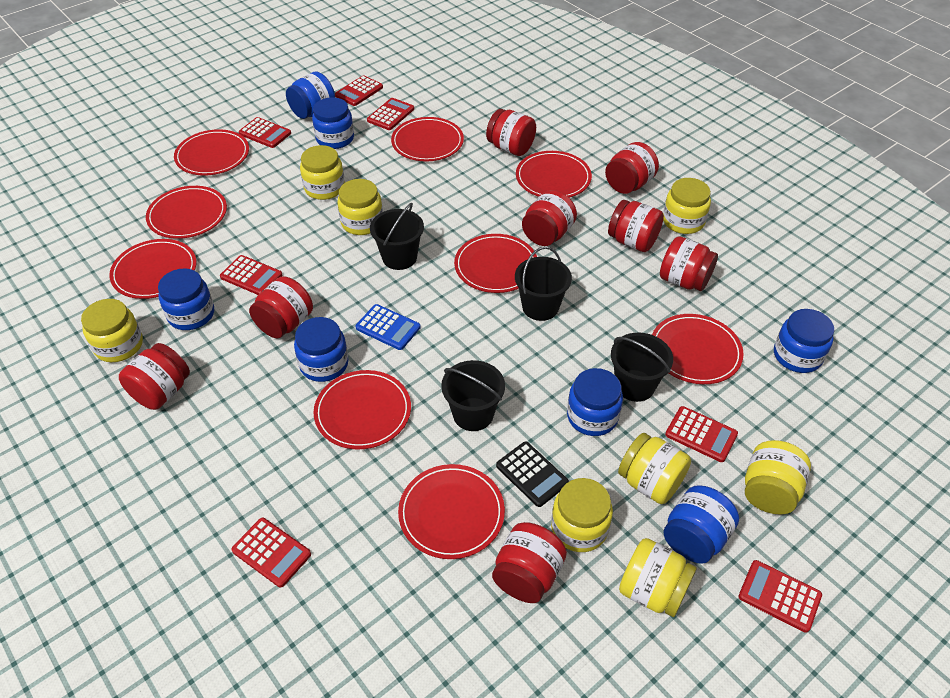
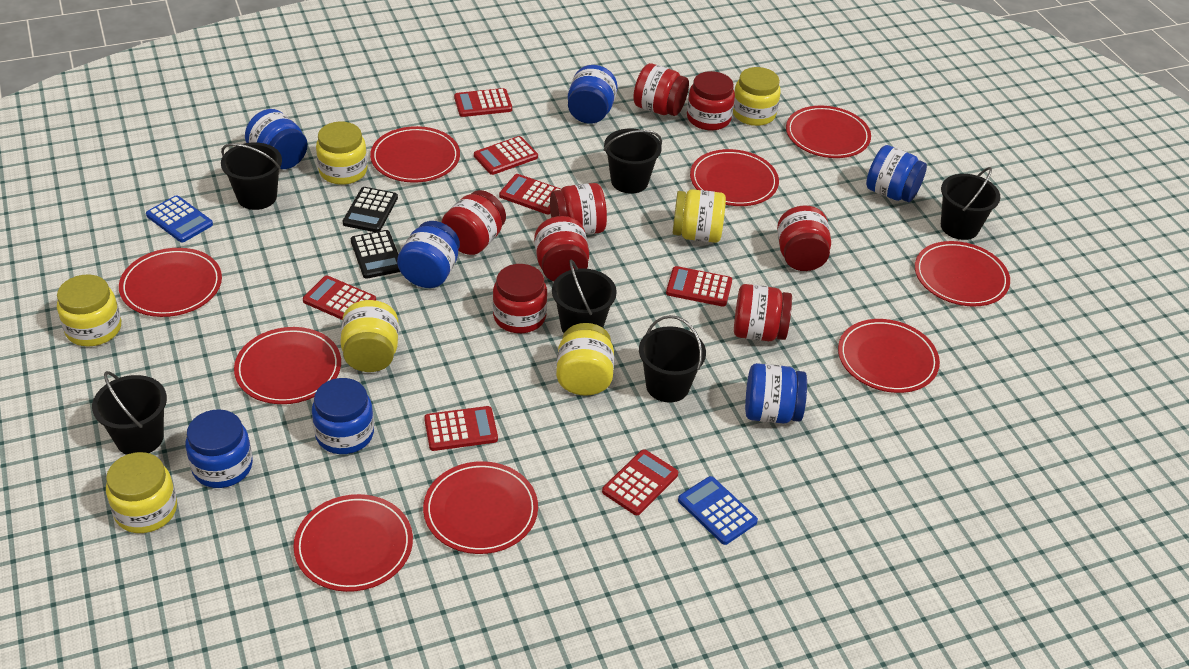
black bucket: [370,203,424,270] [441,360,505,431] [515,246,572,321] [611,333,673,402] = 4 -> [92,371,167,455] [221,142,282,210] [552,259,617,333] [604,128,662,194] [639,315,706,403] [941,167,1001,240] = 6
black calculator: [496,442,569,507] = 1 -> [343,187,398,232] [351,230,400,279] = 2
blue calculator: [355,304,421,350] = 1 -> [146,195,213,242] [678,476,758,545] = 2
yellow jar: [81,299,143,362] [300,145,345,200] [337,179,383,235] [551,478,613,552] [618,433,691,504] [619,538,697,617] [663,178,711,234] [745,440,811,515] = 8 -> [57,274,121,346] [106,452,177,533] [316,121,367,185] [341,300,399,372] [556,323,614,396] [673,189,726,243] [733,67,781,126] = 7

